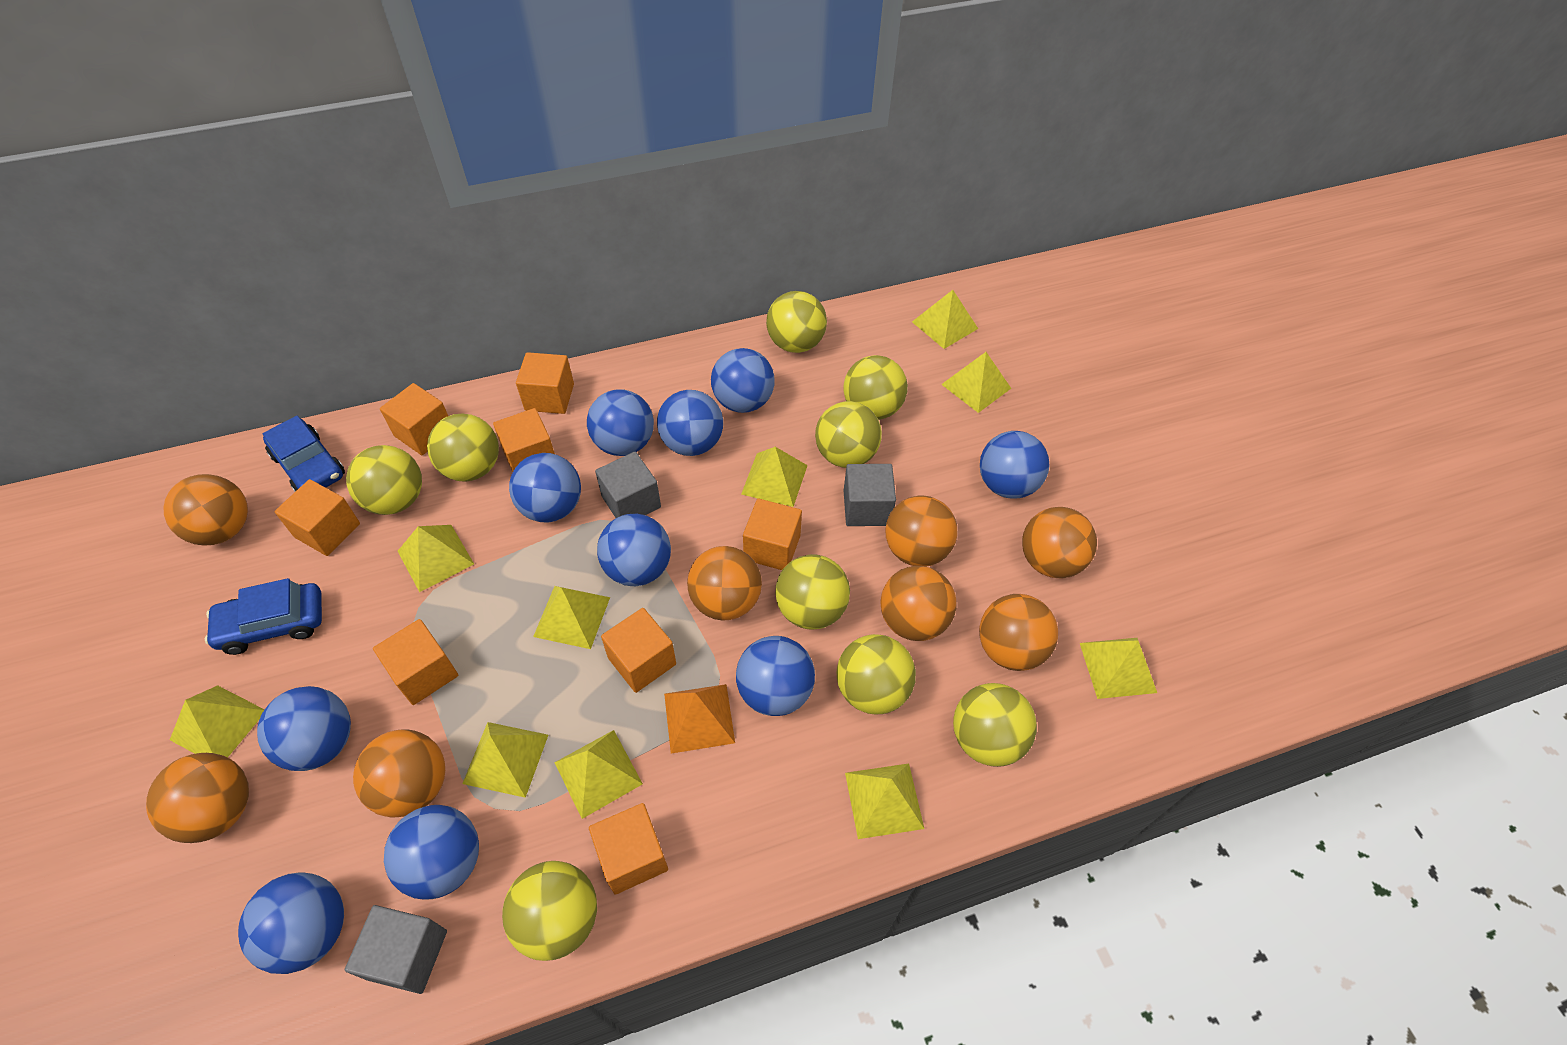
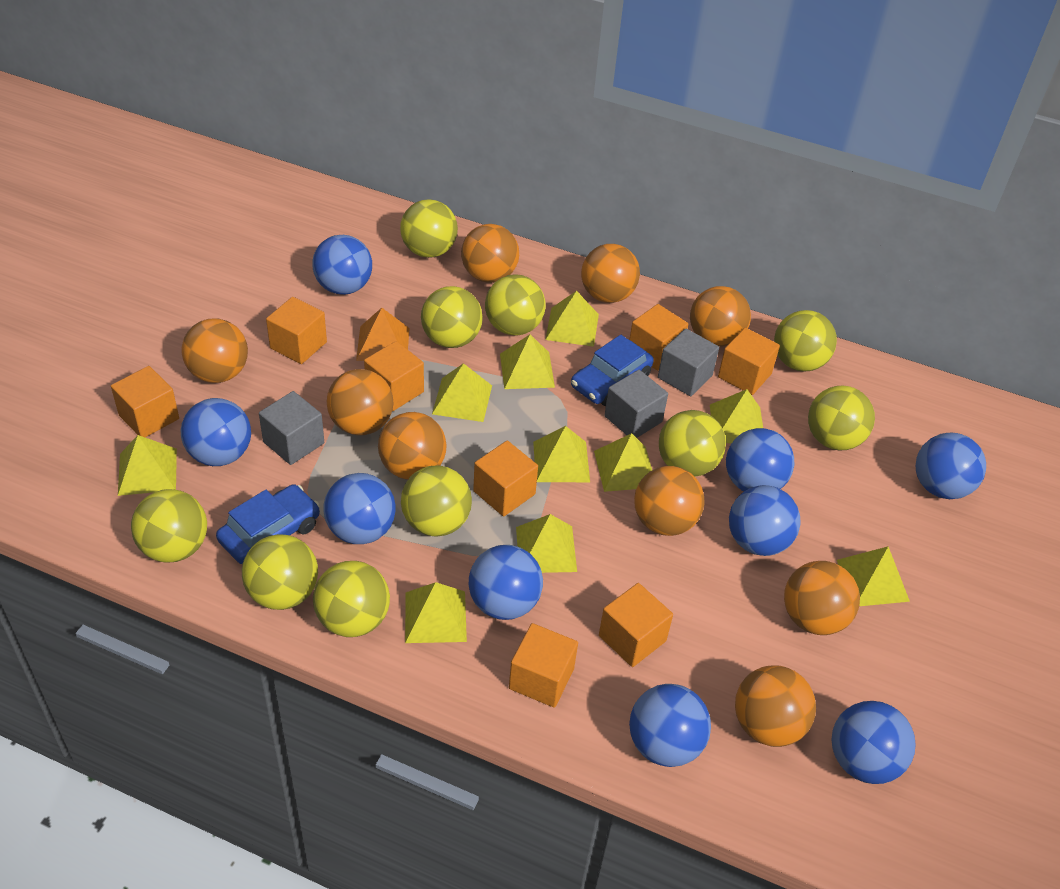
blue ball: [238,873,344,974] [257,686,351,771] [384,805,479,900] [509,453,581,523] [587,390,654,456] [597,514,671,586] [657,390,723,456] [711,348,774,413] [736,636,815,716] [980,431,1050,499] = 10 -> [180,398,251,466] [312,235,372,295] [324,473,395,544] [469,545,543,620] [629,684,711,767] [726,428,794,491] [729,485,800,556] [831,701,916,784] [916,433,986,499] = 9
orange ball: [146,753,249,843] [163,474,248,546] [353,730,445,818] [687,546,762,621] [880,566,957,641] [885,495,957,566] [979,594,1058,671] [1022,507,1097,579] = 8 -> [182,318,248,383] [327,369,393,435] [378,412,447,480] [461,224,519,283] [581,244,640,303] [634,466,704,536] [690,286,751,347] [735,665,816,747] [784,561,860,635] = 9
yellow ball: [346,445,422,515] [427,413,499,482] [502,861,597,961] [766,291,827,353] [775,554,850,630] [815,401,882,468] [837,634,916,714] [844,355,908,420] [953,683,1037,767] = 9 -> [131,489,207,563] [242,534,318,610] [313,561,390,637] [400,199,458,258] [401,465,472,536] [421,286,483,348] [485,274,546,336] [659,410,726,477] [774,310,837,372] [808,385,875,451] = 10

